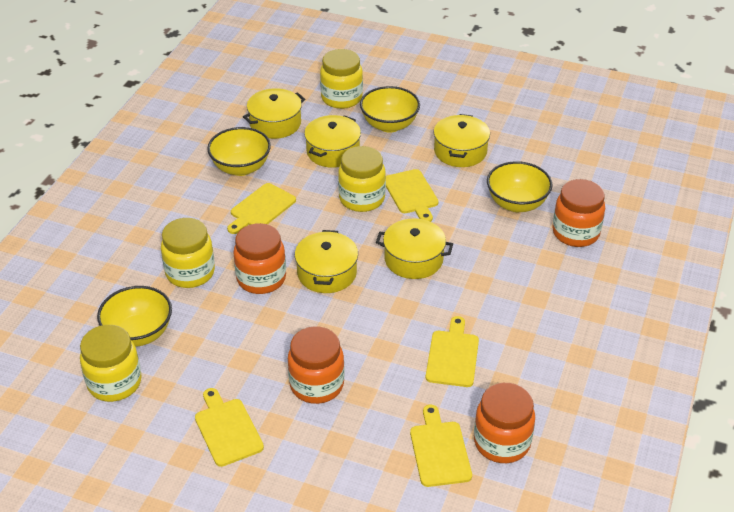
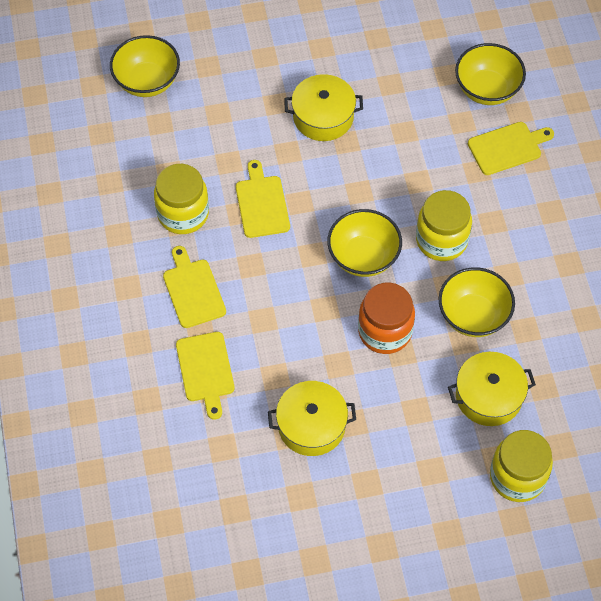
orange jar: [233,223,286,294] [288,326,345,404] [474,383,535,463] [552,179,605,247] = 4 -> [358,283,415,354] = 1
yellow cutting board: [195,388,264,467] [227,183,296,234] [386,169,439,222] [410,405,472,487] [426,316,479,387] = 5 -> [163,246,226,328] [176,332,235,420] [236,160,290,238] [468,122,554,175] = 4
yellow jar: [80,325,142,402] [161,218,215,288] [320,49,363,109] [338,146,386,212] = 4 -> [154,164,209,234] [416,190,472,261] [490,430,553,502] = 3
yellow pot: [243,88,305,139] [295,230,358,293] [304,115,361,168] [376,219,453,279] [434,114,490,167] = 5 -> [268,381,356,456] [284,74,363,141] [448,352,536,426] = 3

